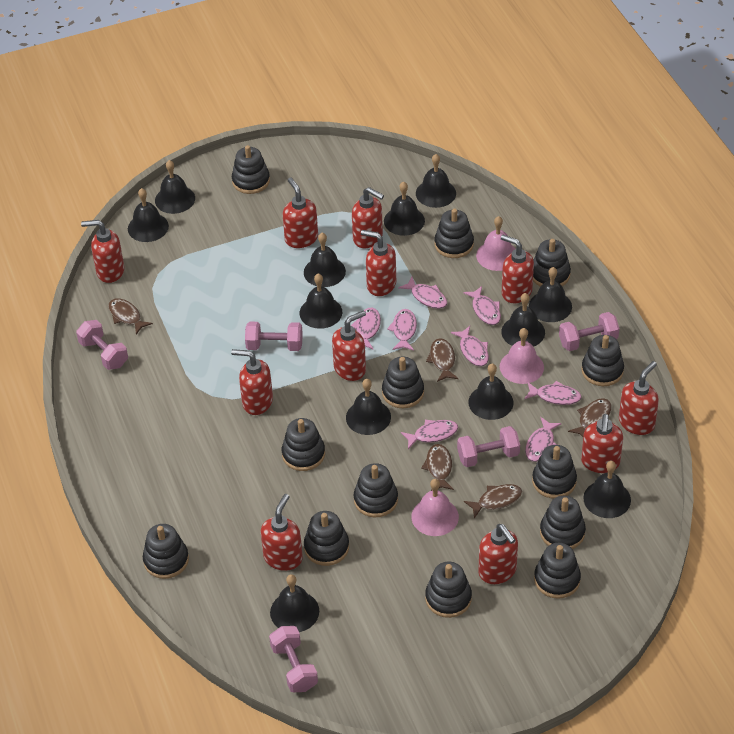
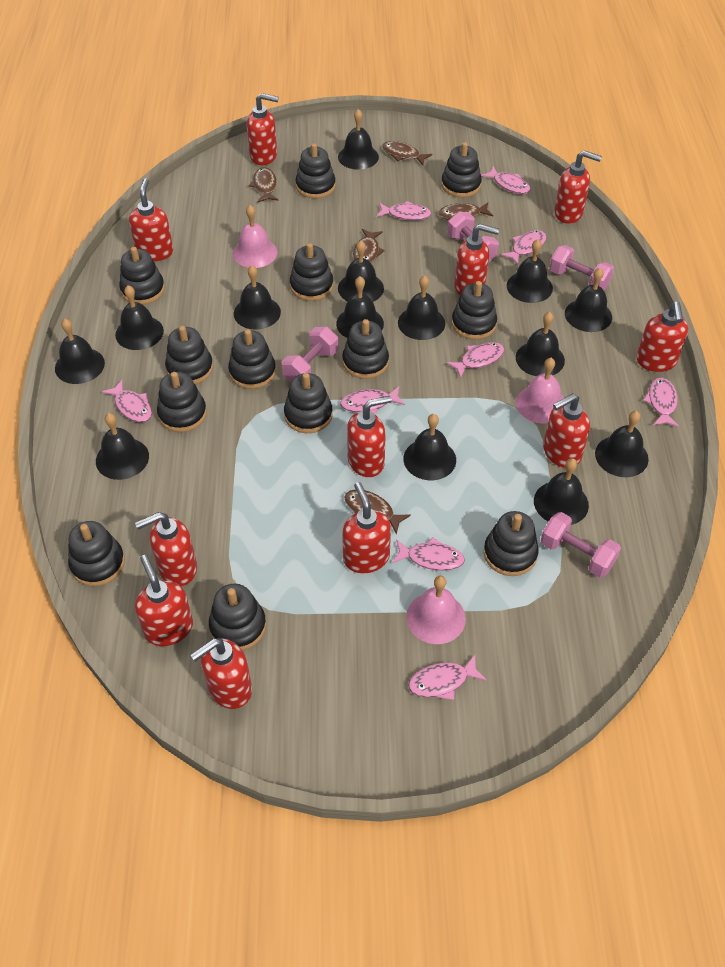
black bell: [128,188,169,242] [155,160,195,214] [270,574,319,632] [300,274,342,329] [304,233,346,287] [346,379,391,435] [384,181,425,236] [416,154,456,208] [468,364,514,420] [501,293,545,347] [529,267,572,322] [583,461,631,518] = 12 -> [55,319,105,384] [96,413,149,480] [115,285,164,350] [234,265,281,330] [336,276,384,338] [338,109,379,170] [338,241,384,302] [398,275,445,340] [403,414,456,480] [507,239,553,303] [516,312,565,376] [534,458,589,525] [565,268,612,332] [595,411,648,477] = 14
pink dumbbell: [76,320,128,370] [245,322,303,351] [269,626,318,692] [457,426,520,467] [559,312,620,351] = 5 -> [282,327,339,382] [447,211,499,263] [541,512,621,578] [549,245,614,290] = 4
pink fish: [351,308,381,350] [387,309,417,351] [398,277,447,309] [401,420,458,449] [451,326,489,366] [463,286,501,325] [524,381,582,405] [525,417,562,462] = 8 -> [102,380,152,422] [340,387,405,415] [377,201,431,221] [392,537,465,571] [408,655,486,700] [446,342,504,378] [481,166,531,194] [500,230,546,265] [643,378,679,427] = 9

